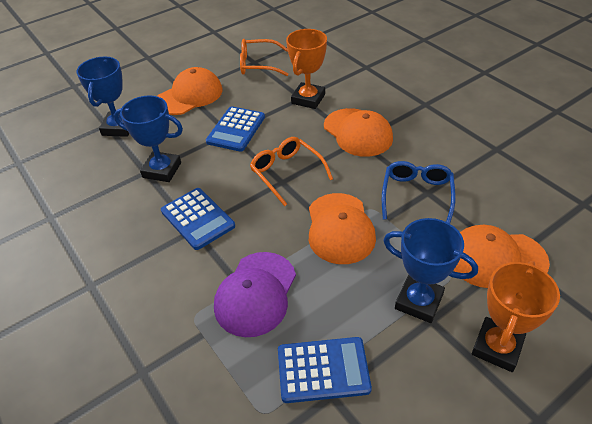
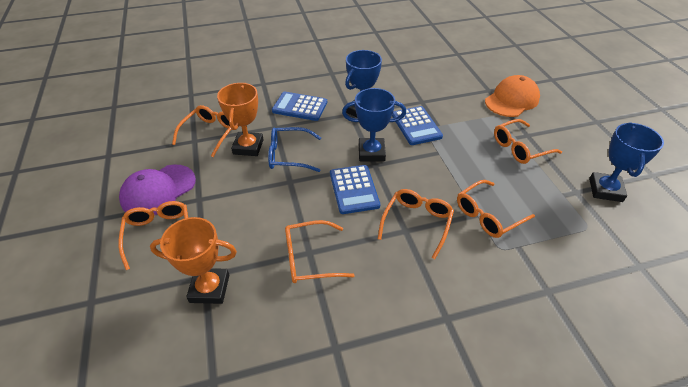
orange cap: [157,67,222,115] [309,193,376,264] [324,108,393,157] [453,225,550,288] = 4 -> [485,75,540,117] = 1
orange glasses: [240,39,288,76] [250,137,333,206] = 2 -> [118,201,188,270] [172,105,235,157] [285,220,355,283] [378,189,454,259] [457,180,535,238] [494,119,562,164] = 6

